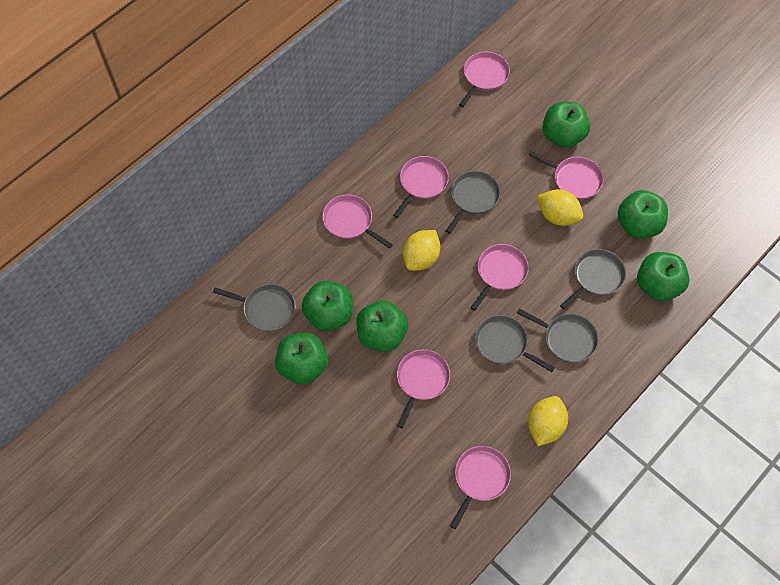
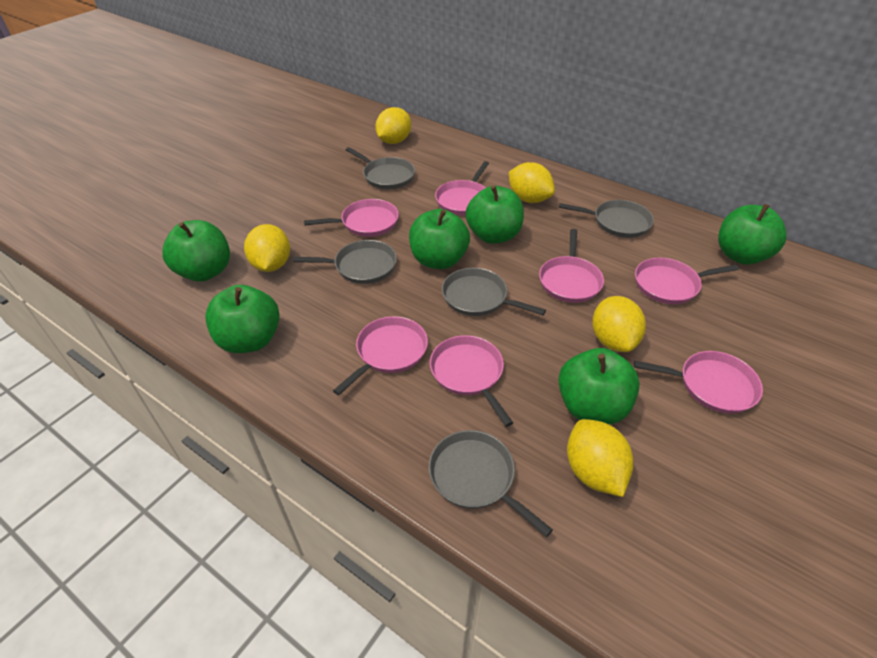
yellow lemon: [403,230,441,271] [528,396,568,446] [537,189,583,226] = 3 -> [244,224,290,272] [375,107,411,144] [509,162,555,203] [567,419,633,497] [592,296,646,352] = 5

